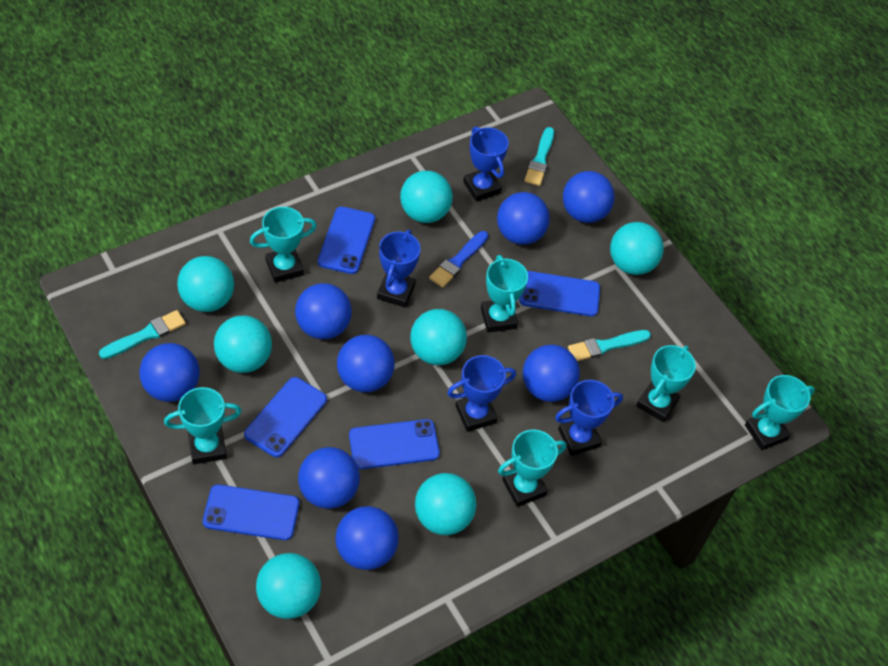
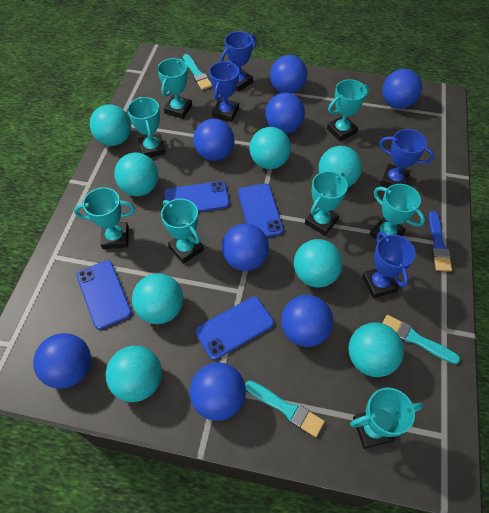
blue phone: [203,484,300,540] [244,377,327,457] [318,207,375,274] [349,419,440,469] [519,271,600,316] = 5 -> [77,260,132,330] [164,181,229,212] [195,297,274,360] [238,184,283,237] = 4
turquoise ball: [177,256,234,312] [214,315,272,373] [256,553,321,619] [400,171,453,223] [410,309,467,365] [415,473,476,535] [610,222,664,275] = 7 -> [90,104,131,146] [105,346,162,402] [114,153,158,196] [132,273,183,324] [250,127,291,169] [294,239,343,288] [318,146,362,187] [348,323,404,377] = 8
turquoise trophy: [164,387,242,464] [250,207,317,283] [481,255,528,332] [498,429,566,507] [636,345,696,422] [745,375,815,450] = 6 -> [74,187,135,249] [127,97,165,157] [157,58,192,119] [161,198,204,264] [305,171,348,236] [327,79,369,141] [350,387,423,449] [369,184,425,240] = 8

